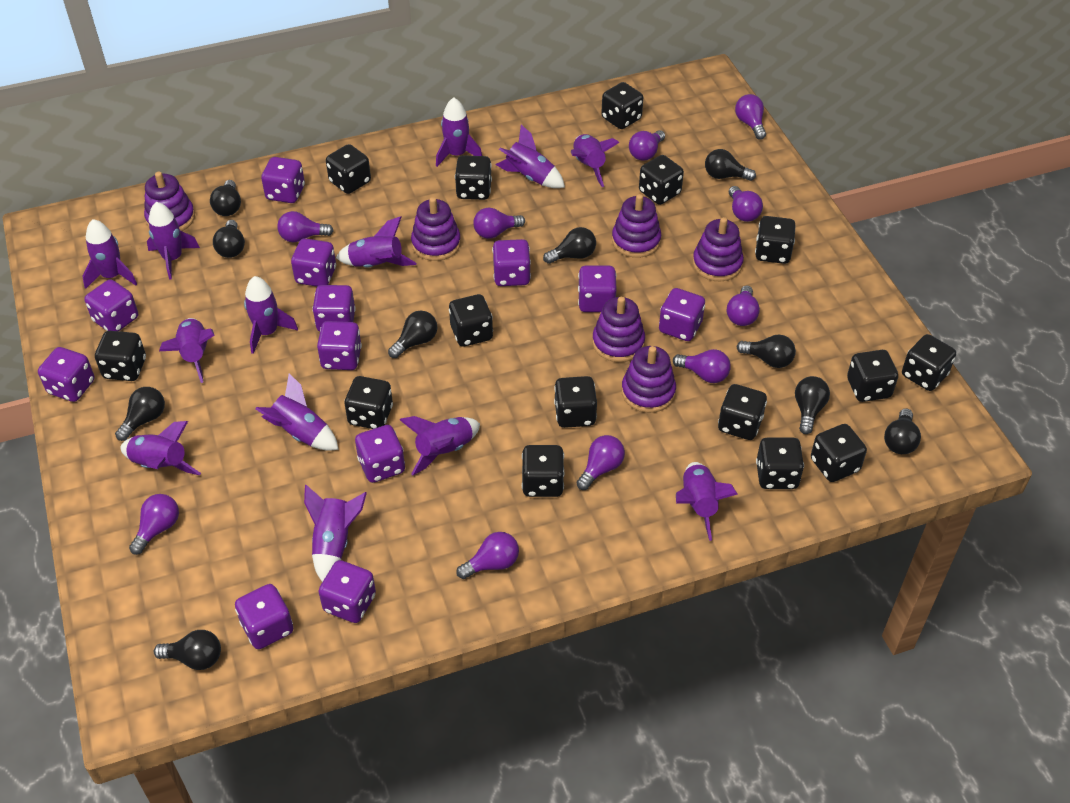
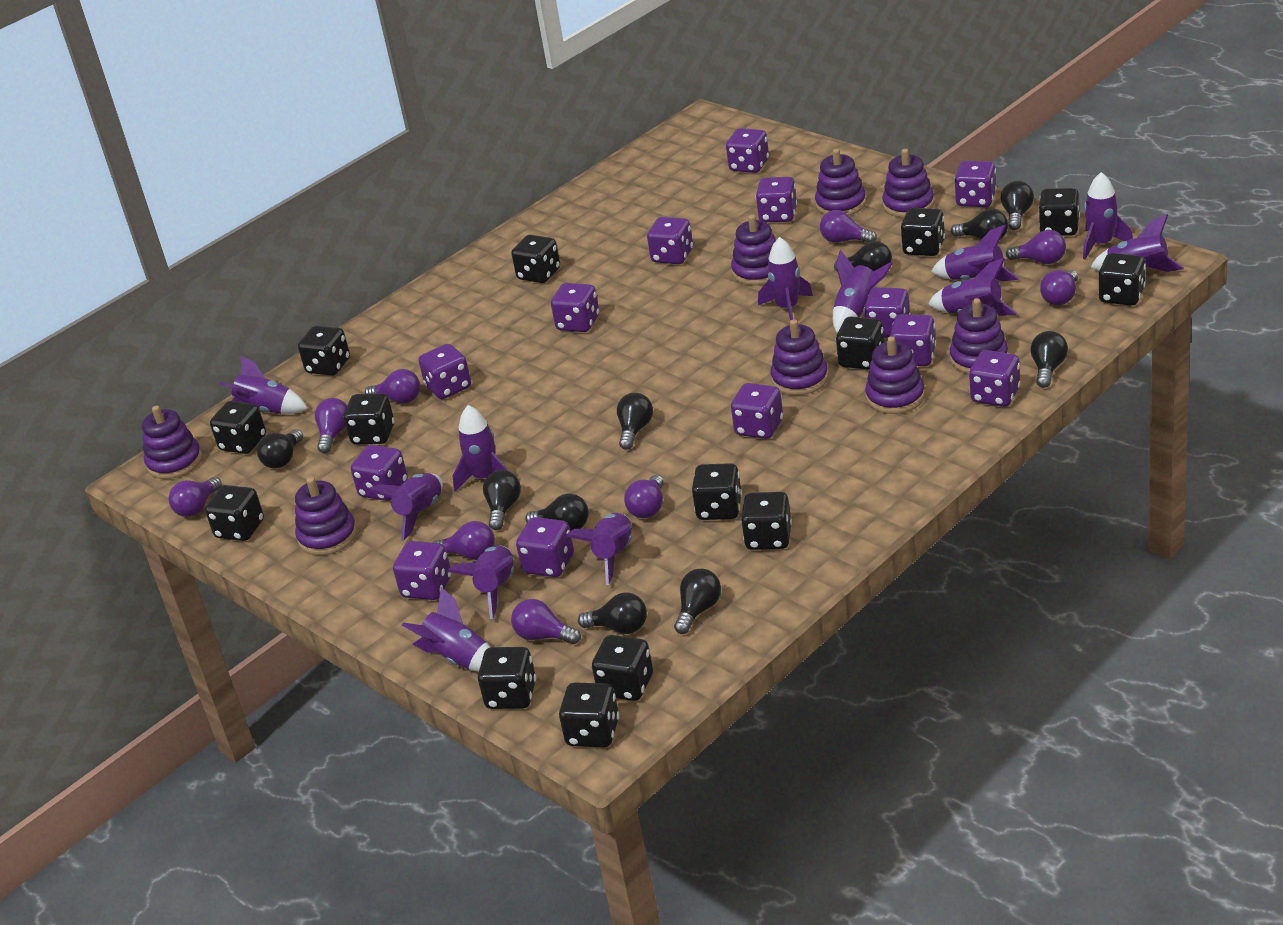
black dice: [95,331,146,381] [326,144,371,194] [344,376,393,429] [449,294,493,347] [455,155,492,200] [522,445,565,497] [554,376,597,428] [601,82,643,129] [639,155,684,205] [718,384,767,440] [755,216,796,264] [756,438,804,489] [811,424,867,482] [847,350,898,402] [902,334,956,391] = 15 -> [205,485,264,541] [210,401,266,454] [298,326,350,375] [344,393,394,445] [478,647,536,709] [511,235,560,283] [559,682,619,747] [592,635,653,701] [692,463,742,520] [741,492,792,550] [836,317,884,370] [901,208,945,256] [1038,188,1080,236] [1098,253,1146,306] = 14
purple dice: [38,347,95,402] [84,279,138,331] [235,584,293,649] [261,157,305,203] [291,238,336,287] [312,285,356,332] [317,321,362,370] [318,560,376,623] [355,425,405,483] [492,239,531,286] [578,266,617,312] [659,288,705,341] = 12 -> [351,445,408,501] [393,541,451,600] [419,344,471,399] [516,517,574,577] [551,283,599,332] [647,217,693,264] [726,128,769,173] [731,383,783,439] [756,177,797,222] [864,287,910,338] [890,314,936,366] [954,161,997,207] [969,350,1020,407] = 13
purple light bulb: [129,494,179,555] [277,211,334,242] [456,532,519,579] [473,208,525,239] [576,435,625,490] [629,130,665,161] [673,349,731,383] [727,286,760,326] [729,186,763,222] [735,94,766,140] = 10 -> [169,477,222,517] [315,398,347,453] [365,369,420,404] [433,521,495,560] [511,599,581,644] [624,475,664,518] [820,210,877,243] [1006,230,1066,264] [1040,270,1078,305] = 9
purple rocket: [82,219,137,289] [121,421,201,475] [147,202,200,279] [159,318,214,383] [244,276,298,354] [255,374,339,451] [304,485,367,582] [336,216,416,268] [400,416,480,475] [436,98,482,167] [496,125,565,188] [571,134,620,187] [676,462,738,541] = 13 -> [219,355,308,414] [367,473,443,540] [402,587,490,672] [447,545,514,619] [453,405,509,491] [566,513,632,585] [758,237,813,321] [833,250,893,333] [928,258,1017,316] [931,225,1019,281] [1083,172,1133,259] [1091,214,1184,272] = 12
purple stacking toy: [144,172,195,231] [411,197,461,261] [592,296,645,362] [612,194,661,258] [621,346,676,413] [693,217,744,281] = 6 -> [142,405,202,479] [295,477,357,555] [731,215,776,285] [770,319,828,395] [815,149,866,215] [865,336,925,414] [882,149,934,218] [950,298,1008,374] = 8

